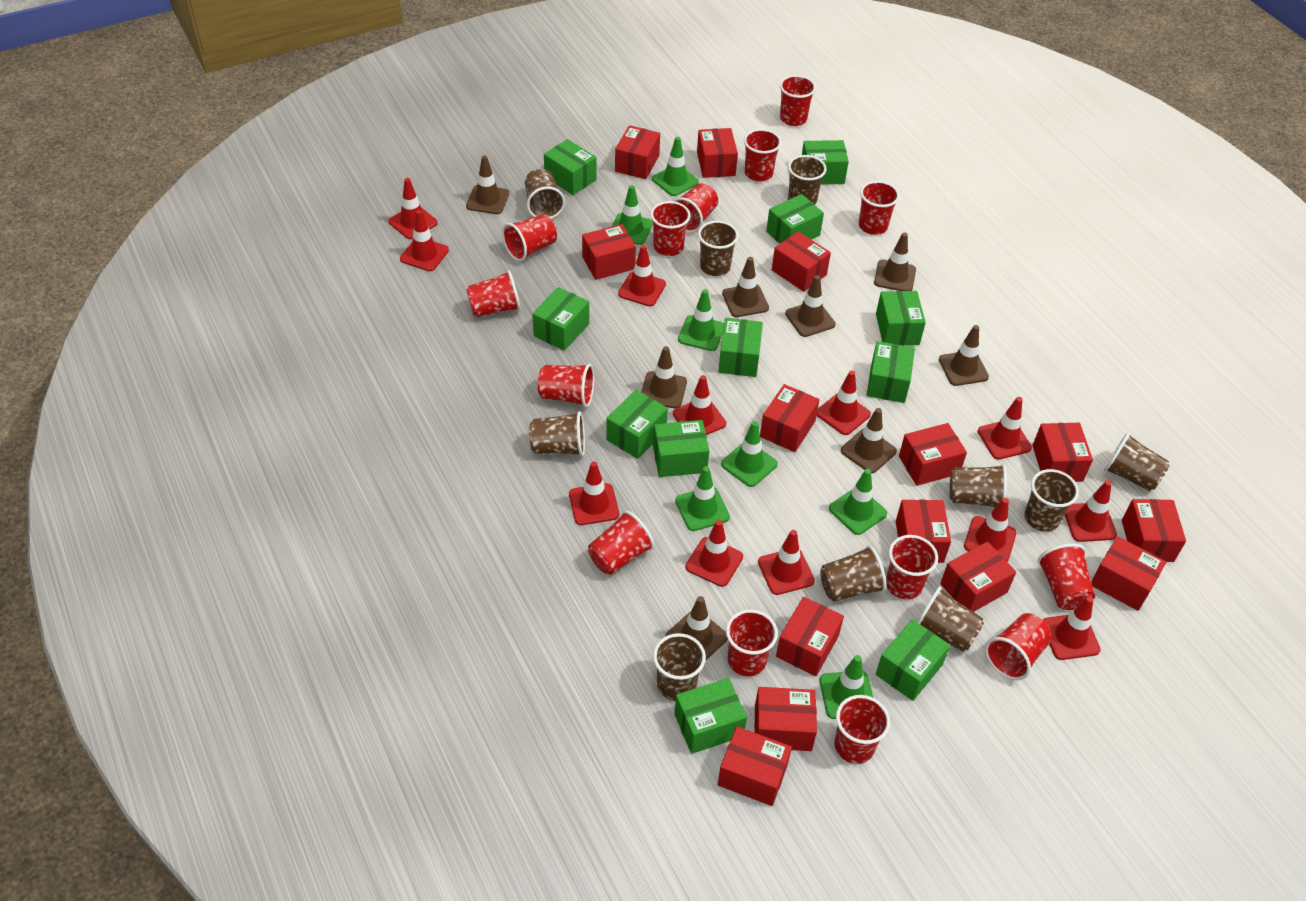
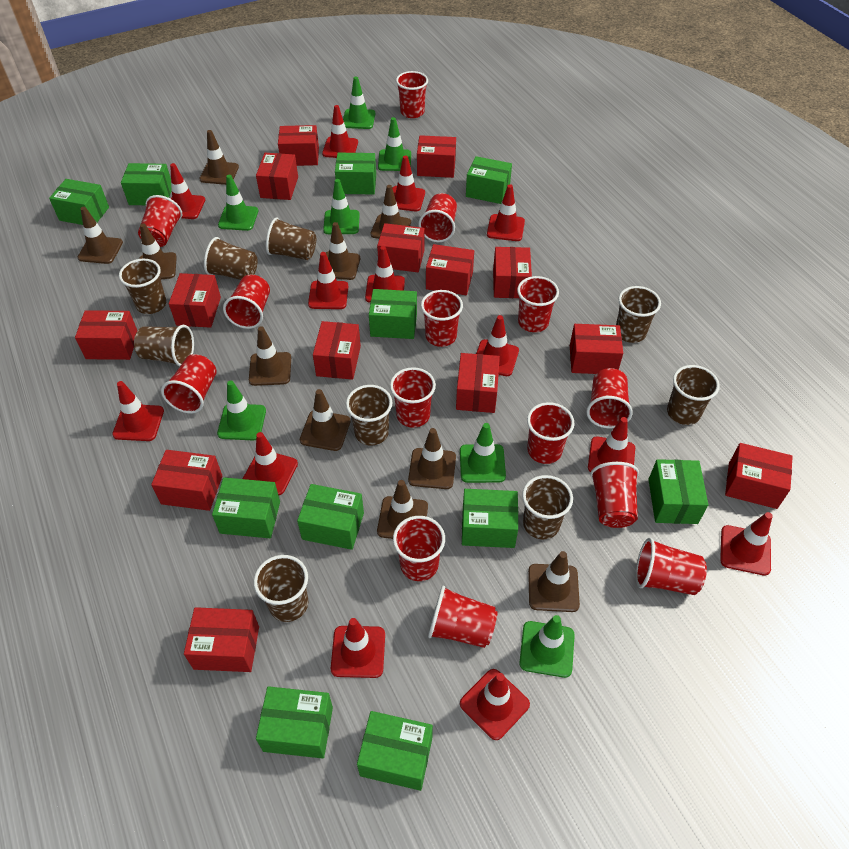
brown cup: [525,169,565,219] [529,411,585,456] [653,633,706,701] [698,221,738,276] [788,155,827,204] [820,545,887,601] [917,586,984,651] [950,464,1007,507] [1024,469,1079,532] [1104,433,1170,491] = 10 -> [119,259,167,314] [134,325,194,366] [204,237,258,280] [254,555,308,622] [266,218,316,260] [346,385,392,445] [522,475,573,539] [616,286,661,343] [667,365,720,425] = 9
brown traffic cone: [466,156,509,214] [641,346,687,408] [665,596,728,660] [722,257,769,317] [785,275,835,337] [841,408,897,473] [874,232,916,291] [939,325,989,386] = 8 -> [78,207,123,264] [139,223,177,279] [199,130,239,185] [249,326,291,386] [300,389,351,451] [326,222,360,280] [370,185,411,239] [377,480,428,539] [408,428,456,489] [528,551,580,612] = 10
red traffic cone: [388,178,438,239] [400,210,449,271] [569,462,619,525] [618,245,666,306] [673,375,726,435] [685,520,743,587] [758,530,815,595] [817,370,871,435] [964,498,1017,562] [978,397,1032,460] [1043,596,1101,660] [1065,480,1117,542] = 12 -> [112,381,164,441] [170,163,205,219] [243,432,298,495] [308,252,348,309] [322,105,358,158] [331,618,385,678] [365,246,405,303] [392,155,425,211] [460,669,530,740] [476,315,519,376] [487,184,525,241] [588,417,635,472] [720,512,773,576] = 13

